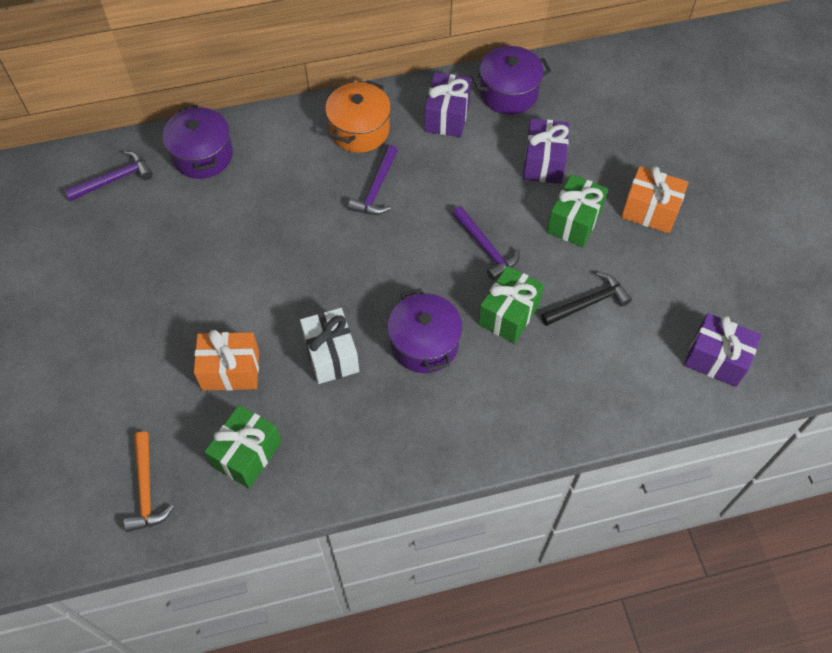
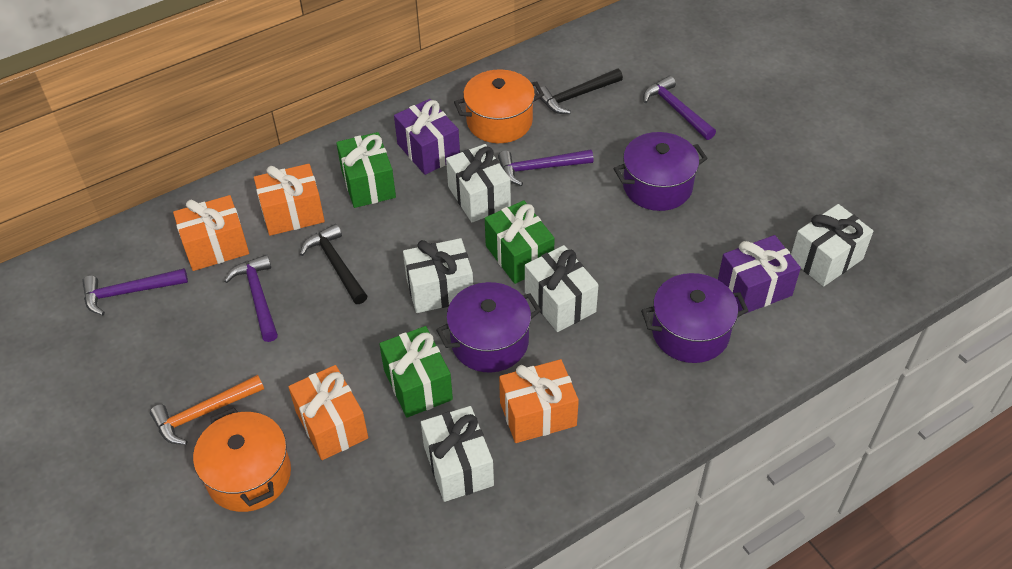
black hammer: [541,272,632,326] = 1 -> [300,224,367,304] [536,69,623,114] = 2
orange gift: [194,330,259,391] [621,166,688,233] = 2 -> [173,195,249,271] [254,164,325,236] [289,365,368,460] [499,359,579,443] = 4
orange pot: [325,80,391,153] = 1 -> [193,407,291,512] [454,69,544,143] = 2
purple gift: [425,72,471,138] [523,119,569,184] [684,313,761,387] = 3 -> [394,99,460,175] [718,235,801,314] = 2
purple hammer: [65,151,153,201] [348,145,398,215] [452,206,520,280] = 3 -> [82,268,188,315] [224,255,278,342] [498,149,593,186] [643,76,716,140] = 4
white gift: [300,308,359,384] = 1 -> [403,238,473,313] [421,406,494,502] [446,144,511,223] [525,245,599,332] [791,204,873,287] = 5

